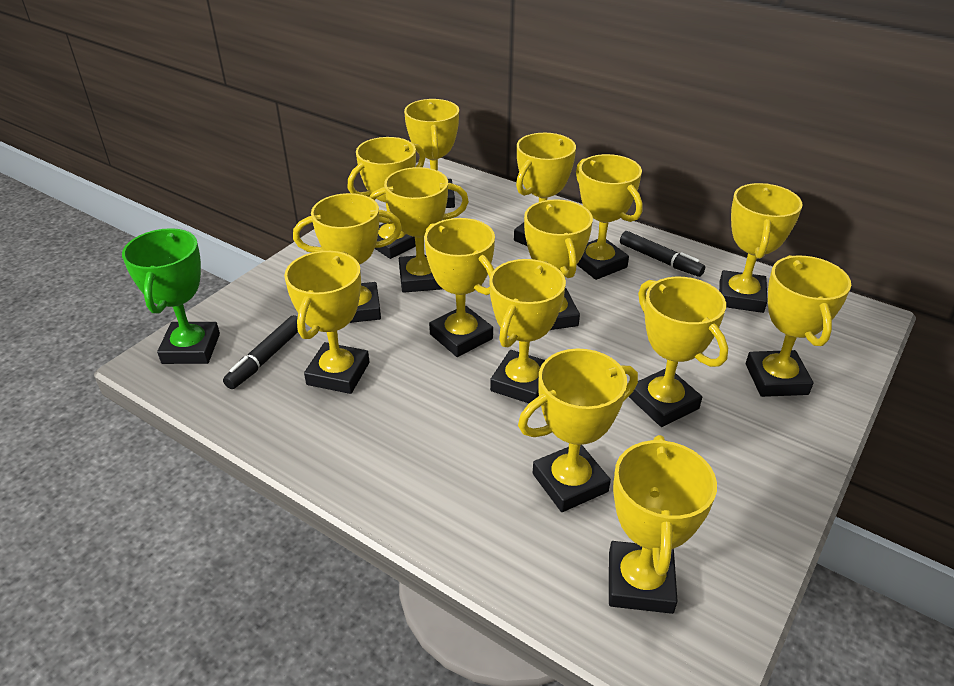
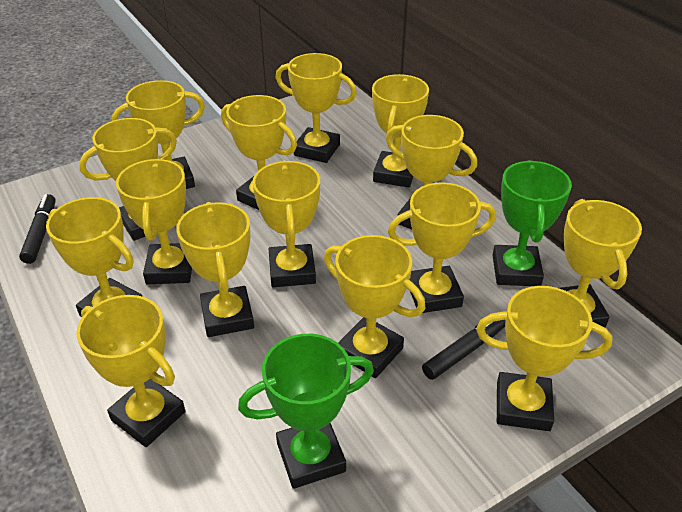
green trophy: [122,228,220,364] = 1 -> [238,334,374,489] [493,160,572,286] = 2

